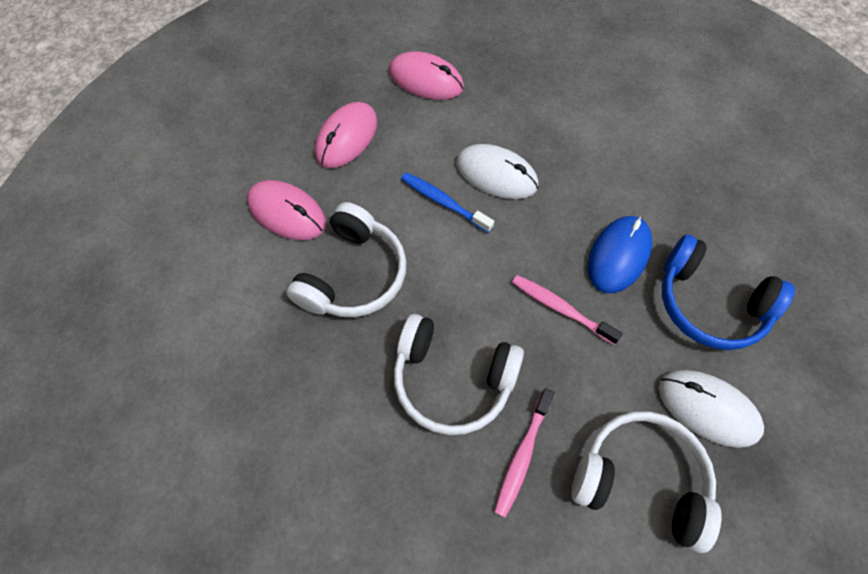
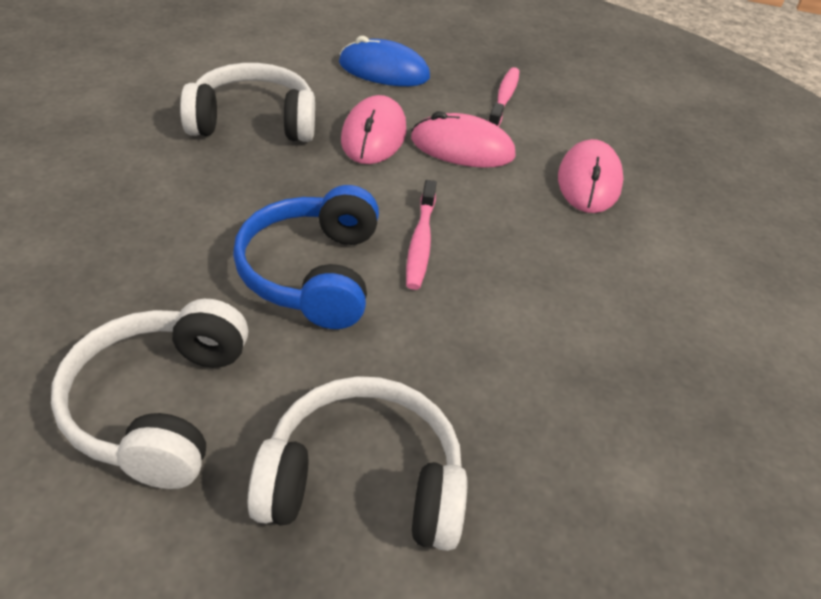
blue toothbrush: [401,172,494,233] = 1 -> none = 0
white mouse: [456,144,538,199] [659,370,764,448] = 2 -> none = 0

